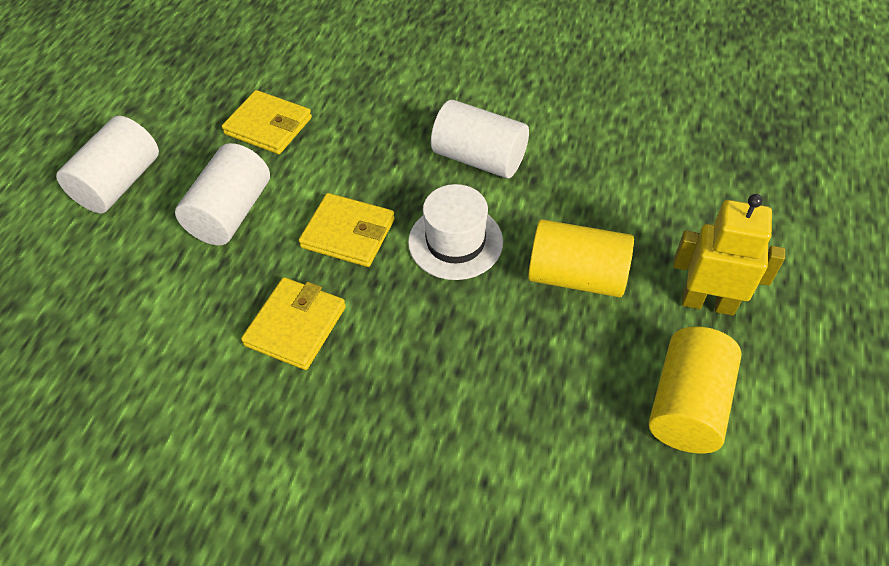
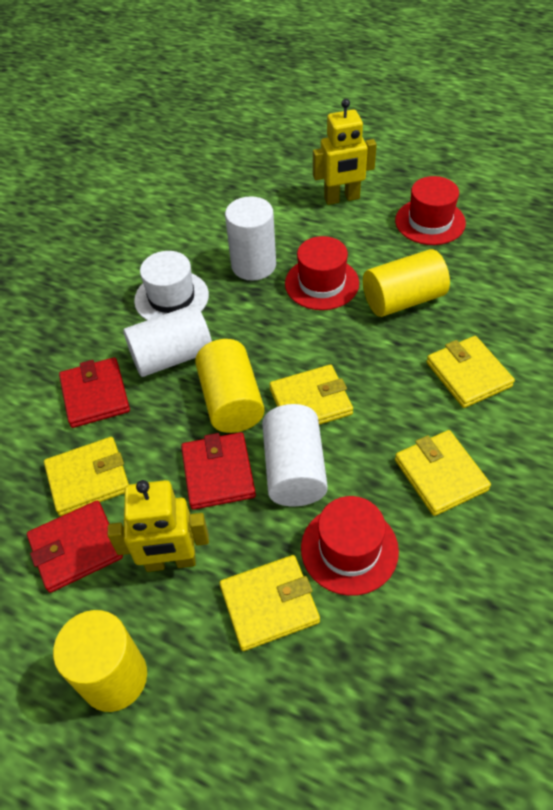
red hat: none = 0 -> [285,236,359,310] [301,496,399,596] [395,176,466,245] = 3
red wallet: none = 0 -> [27,500,123,593] [59,357,130,428] [181,432,256,510] = 3
yellow cylinder: [528,219,634,298] [649,326,742,453] = 2 -> [53,610,147,712] [195,339,265,433] [363,249,450,317] = 3
yellow robot: [673,194,785,316] = 1 -> [108,480,209,572] [313,99,377,205] = 2
yellow wallet: [222,90,312,154] [241,277,346,370] [299,193,395,267] = 3 -> [44,437,129,516] [219,555,320,651] [269,365,353,425] [395,430,491,516] [426,336,515,408] = 5

